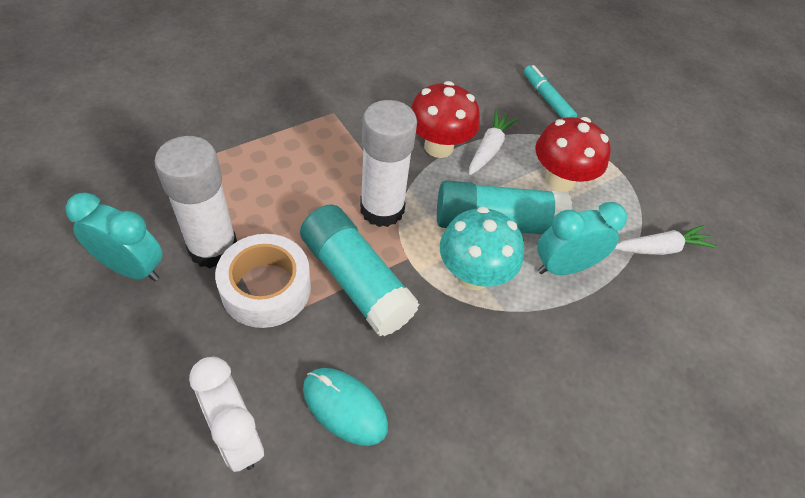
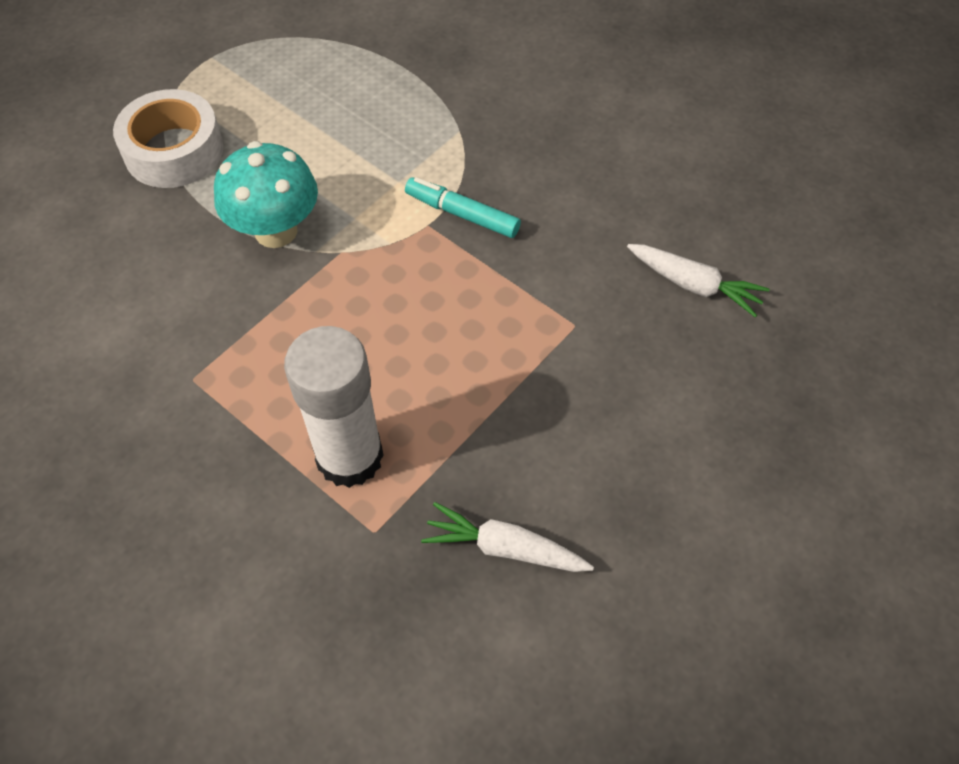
red mushroom: [411,81,480,158] [535,117,611,192] = 2 -> none = 0
turquoise clock: [66,192,162,281] [537,202,627,275] = 2 -> none = 0
turquoise glue stick: [300,205,419,336] [437,180,572,234] = 2 -> none = 0
turquoise mouse: [303,368,388,446] = 1 -> none = 0
white clock: [189,357,264,472] = 1 -> none = 0
white glue stick: [154,136,237,269] [360,100,417,227] = 2 -> [284,326,384,488] = 1

